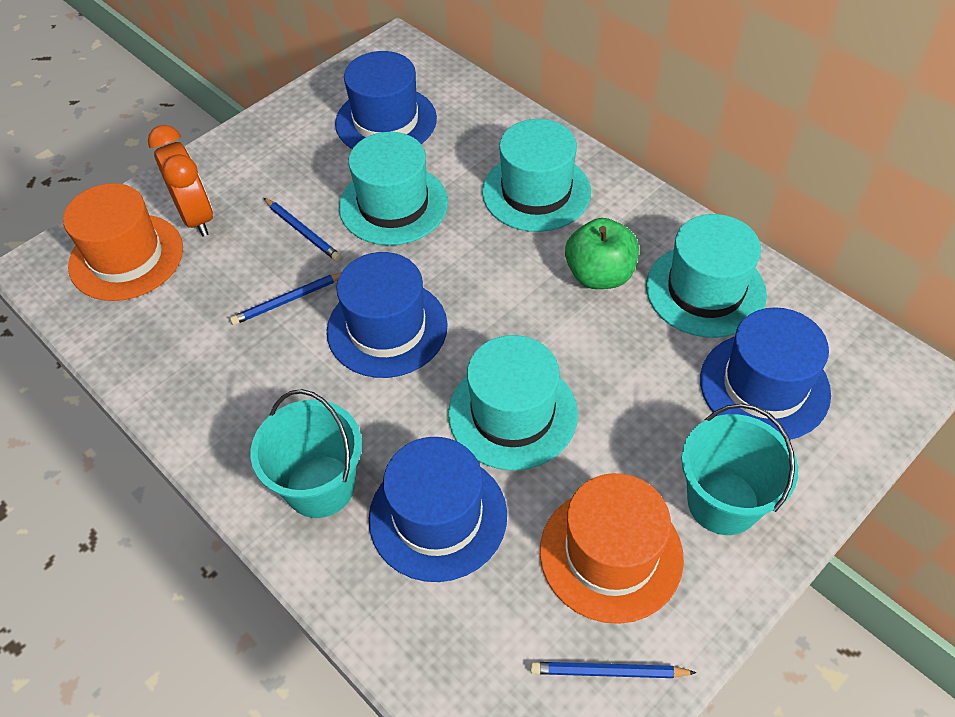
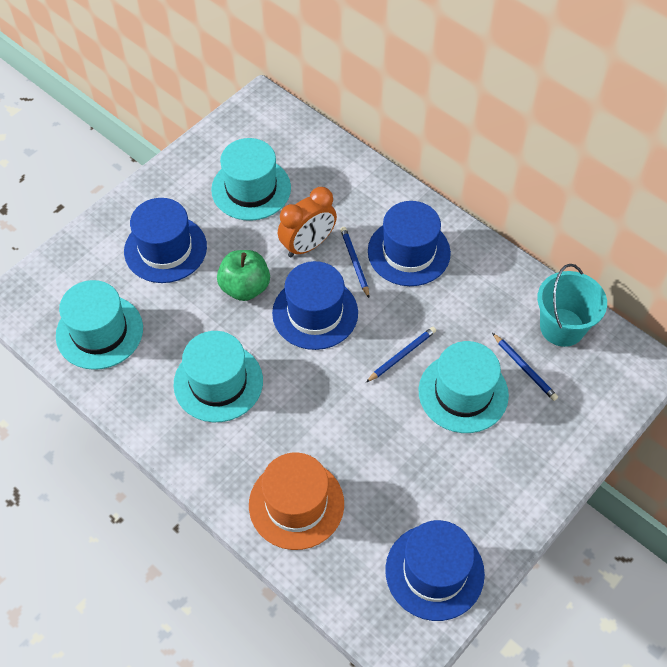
orange hat: [63,183,183,301] [540,473,684,624] = 2 -> [249,452,344,550] = 1
turquoise bucket: [251,389,362,518] [682,404,798,535] = 2 -> [537,264,607,347] = 1

